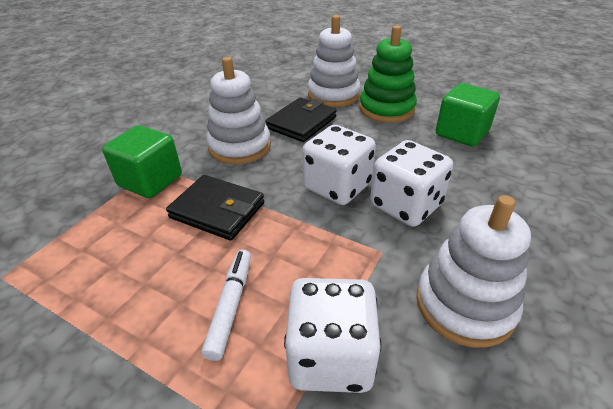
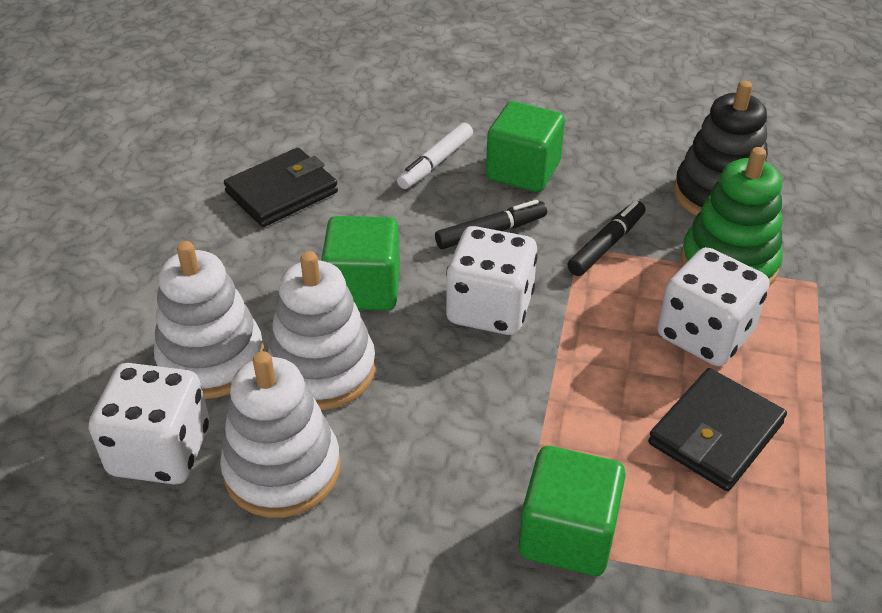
black marker: none = 0 -> [435,200,547,249] [567,200,645,276] = 2
black stacking toy: none = 0 -> [674,81,768,216] = 1
green cube: [102,125,182,198] [436,83,500,146] = 2 -> [321,216,400,310] [486,101,565,192] [519,446,626,576] = 3

